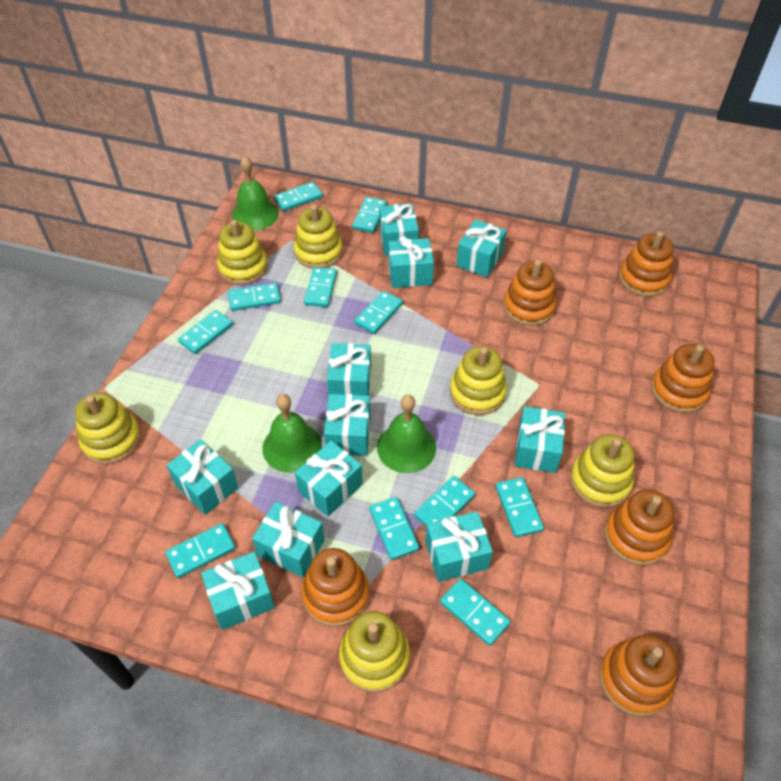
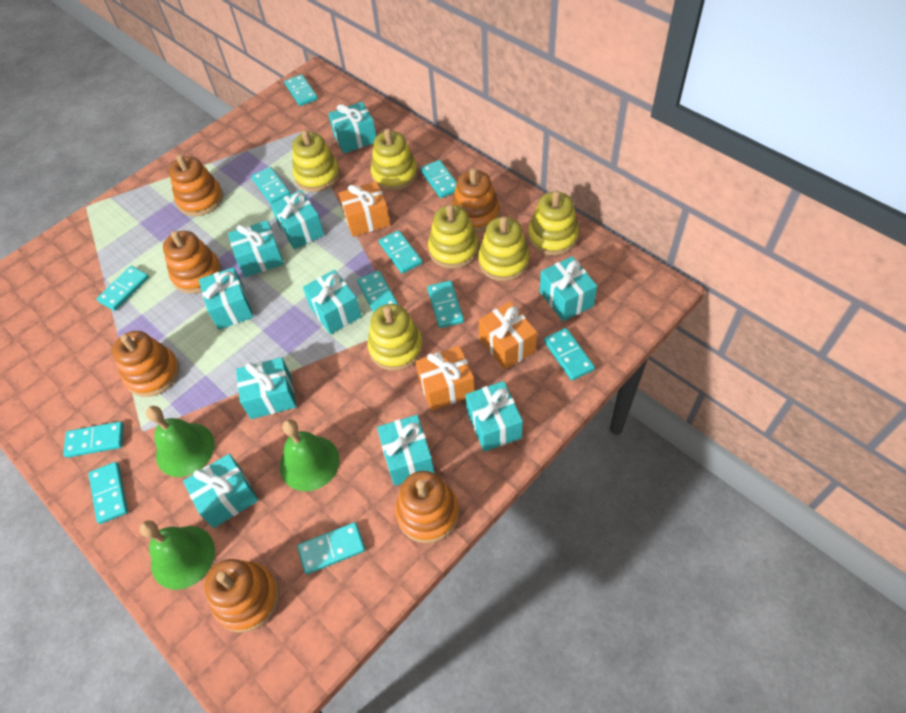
orange gift: none = 0 -> [338,181,390,237] [415,346,475,411] [479,302,537,370] = 3
turquoise gift: [167,439,239,515] [201,552,275,630] [252,502,325,577] [295,441,363,517] [324,394,371,456] [327,343,371,396] [379,203,419,256] [388,236,434,288] [425,511,493,582] [457,219,506,277] [515,406,565,473] = 11 -> [183,454,259,528] [199,267,254,330] [228,220,284,277] [236,357,296,419] [270,190,324,250] [303,270,362,335] [328,102,376,153] [377,415,435,486] [465,381,523,452] [540,256,597,321] = 10

